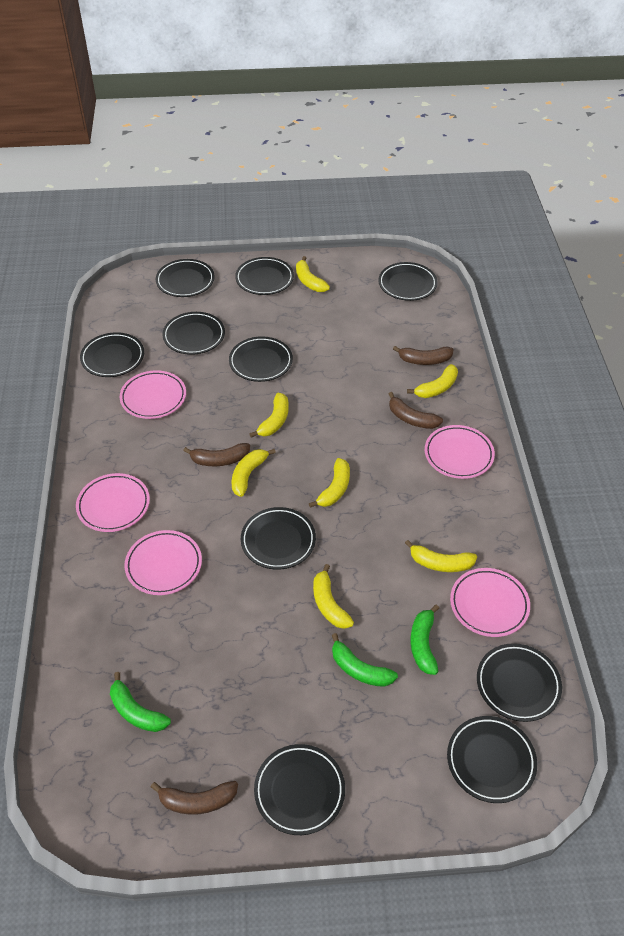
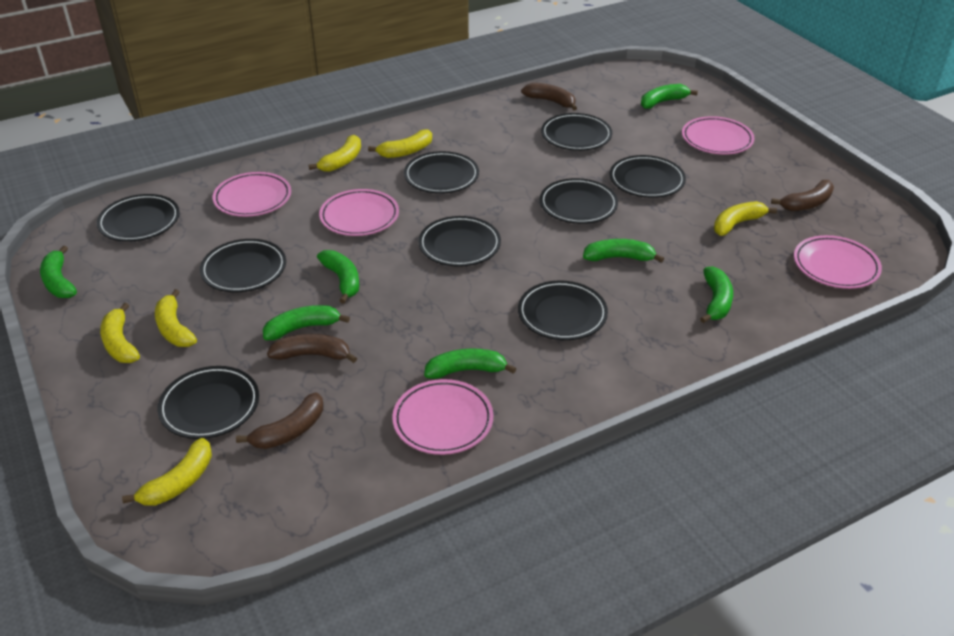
black plate: [80,332,144,377] [156,259,215,297] [162,312,225,355] [229,336,293,382] [235,257,294,295] [241,507,316,570] [254,744,345,835] [378,262,438,301] [447,716,537,803] [477,643,562,722] = 10 -> [97,194,180,242] [157,366,259,439] [200,239,286,292] [404,151,479,194] [418,216,501,267] [518,280,608,340] [540,178,618,224] [541,113,612,151] [609,155,686,198] = 9
green banana: [110,672,171,732] [332,633,398,687] [410,604,439,675] = 3 -> [40,246,77,298] [263,305,350,340] [317,250,359,304] [424,348,516,379] [583,239,664,263] [641,84,698,109] [700,266,733,323] = 7
yellow banana: [232,449,276,497] [249,393,289,438] [296,256,330,292] [309,458,350,508] [313,564,354,629] [405,540,477,572] [407,364,458,398] = 7 -> [100,303,140,363] [122,438,212,506] [155,289,197,347] [309,135,361,172] [368,129,432,158] [714,201,777,236] = 6

